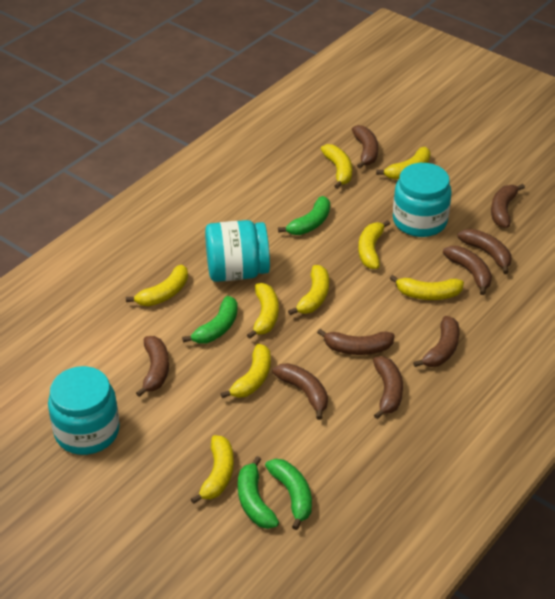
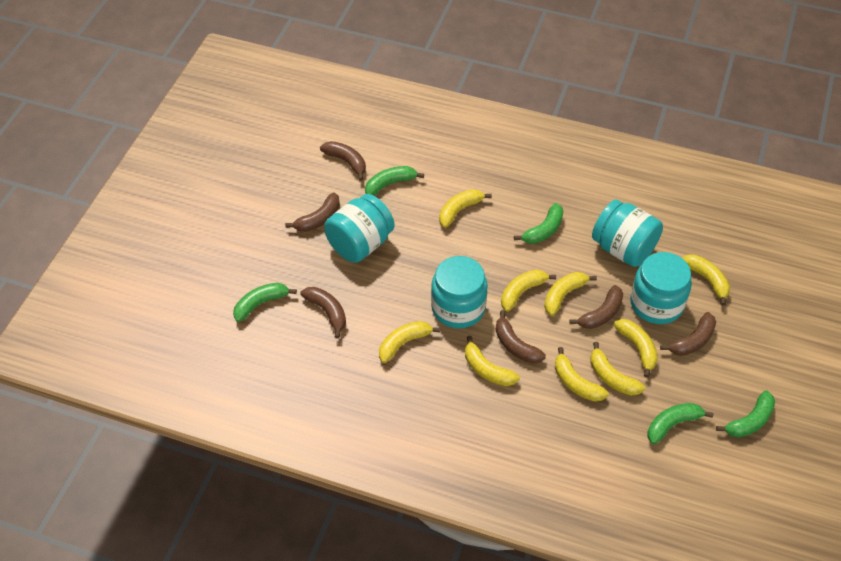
brown banana: [136,336,169,397] [273,363,328,420] [317,329,395,355] [352,125,378,168] [373,356,403,419] [413,316,460,367] [443,246,492,295] [458,229,512,274] [491,184,525,228] = 9 -> [285,193,340,232] [300,287,346,338] [320,141,366,181] [496,310,546,363] [569,285,623,329] [660,312,716,356] = 6
green banana: [182,296,238,344] [238,456,279,529] [265,459,312,530] [278,196,330,235] = 4 -> [233,283,297,322] [365,166,424,195] [514,203,563,244] [648,403,714,444] [716,390,775,438] = 5
turquoise jar: [48,366,120,455] [205,220,270,282] [393,163,452,237] = 3 -> [324,194,394,263] [431,256,488,328] [592,200,663,267] [630,252,692,324] = 4

